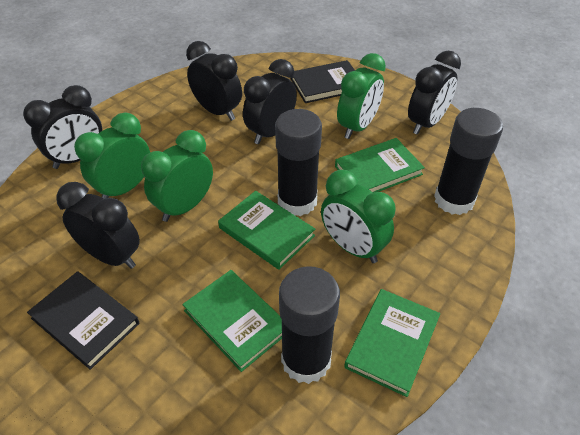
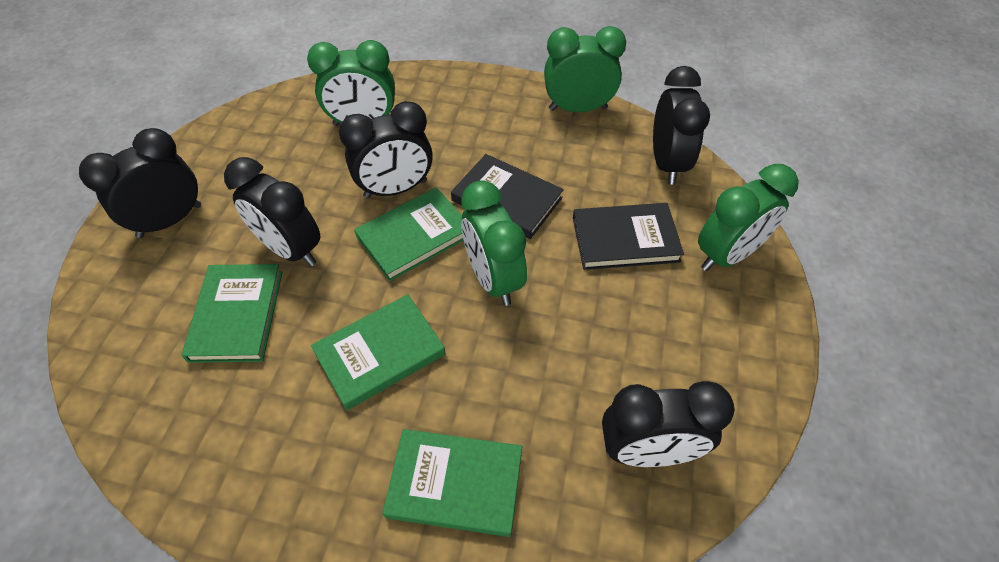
black glue stick: [275,109,322,216] [279,266,340,384] [434,108,503,215] = 3 -> none = 0

